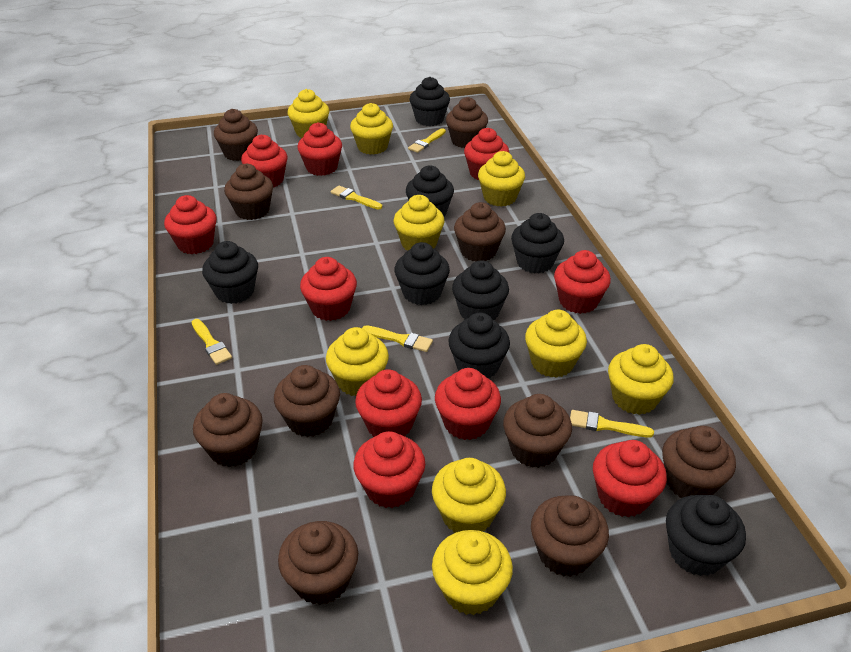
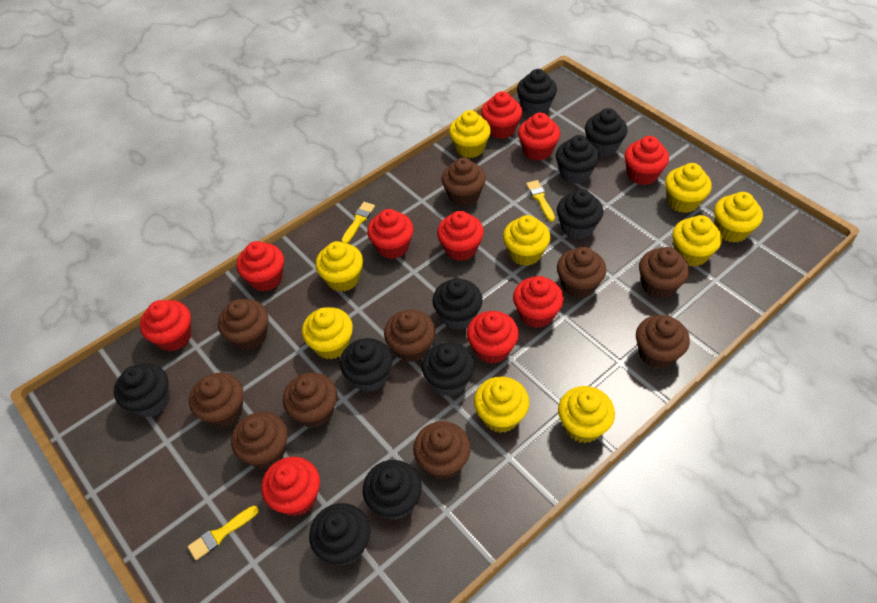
black cupcake: [202,241,258,304] [394,242,450,305] [406,166,454,217] [409,77,450,126] [448,313,510,378] [452,260,509,320] [511,213,564,274] [666,495,746,576] = 8 -> [114,363,169,418] [309,503,370,565] [340,338,393,392] [363,460,422,520] [421,342,475,396] [432,278,483,330] [517,69,557,115] [556,135,600,184] [557,189,603,240] [585,108,628,157] = 10
yellow brush: [192,319,232,365] [331,186,382,210] [362,325,433,352] [408,128,446,153] [570,410,654,437] = 5 -> [188,506,259,560] [341,202,375,244] [526,180,555,222] = 3

